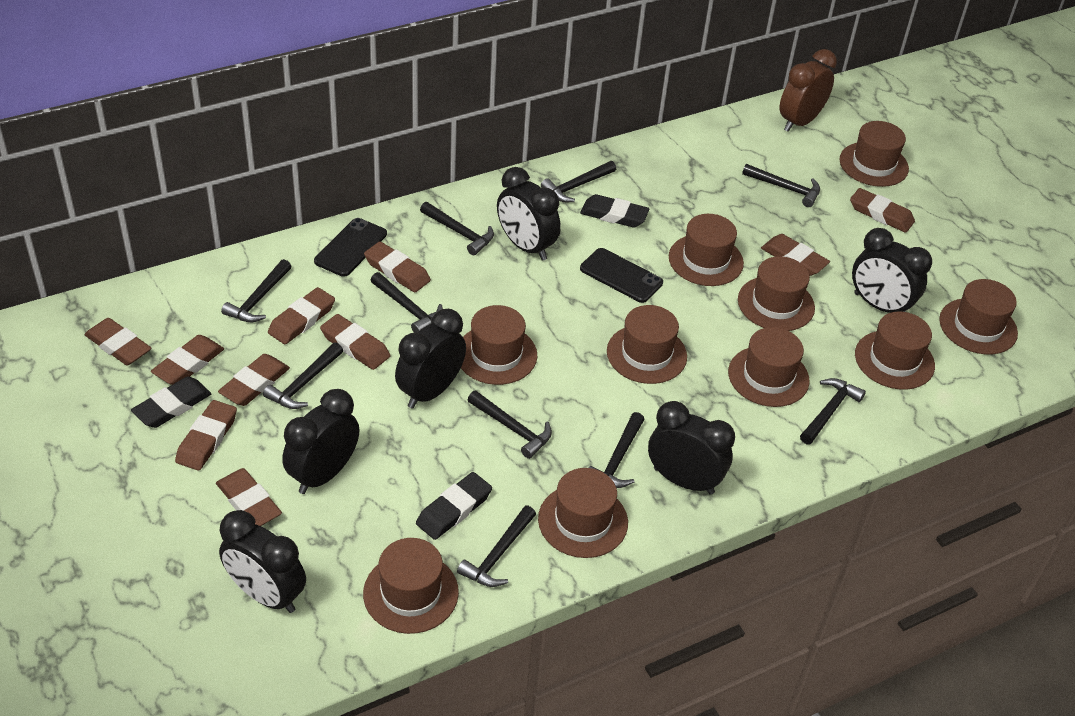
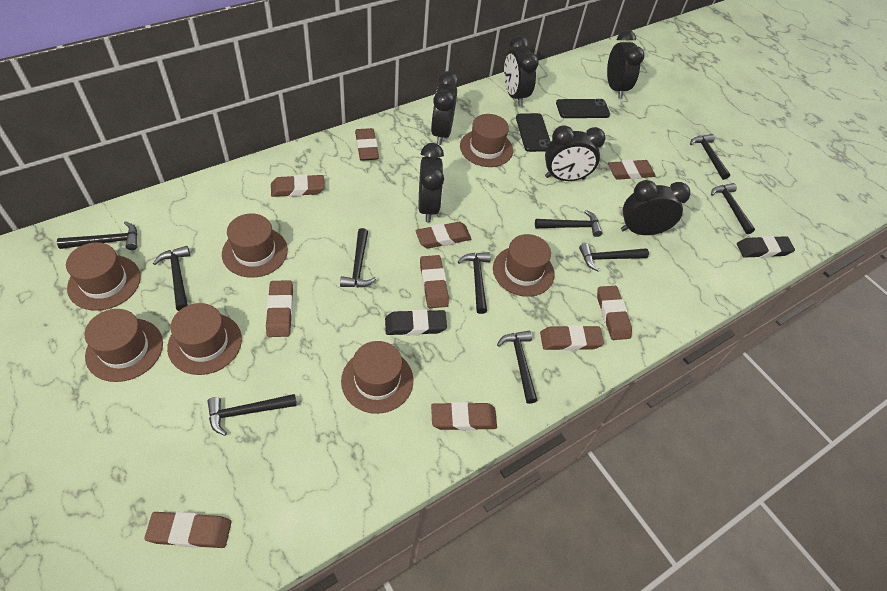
black eraser: [131,377,212,428] [416,472,492,540] [580,194,649,228] = 3 -> [385,309,447,335] [737,236,795,258] = 2
brown clock: [780,49,837,132] = 1 -> none = 0
brown hat: [363,538,459,634] [461,305,537,385] [538,468,628,558] [607,305,687,384] [669,214,744,286] [728,327,810,407] [738,256,815,331] [839,121,909,187] [855,311,935,390] [939,279,1018,355] = 10 -> [66,242,141,311] [84,309,163,382] [167,303,242,375] [222,214,288,278] [341,341,413,414] [460,114,513,167] [493,234,554,297] = 7

